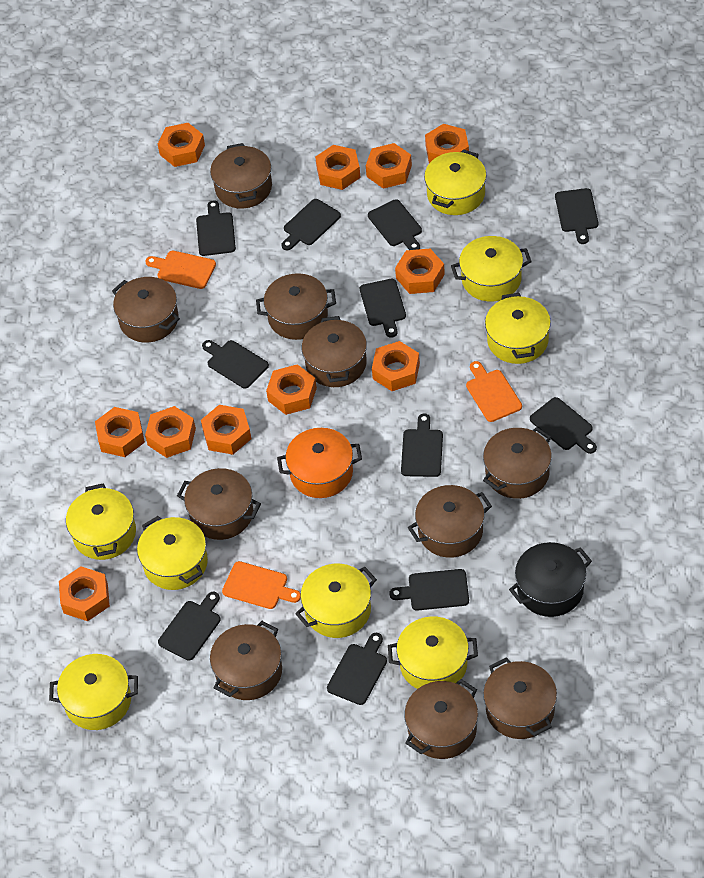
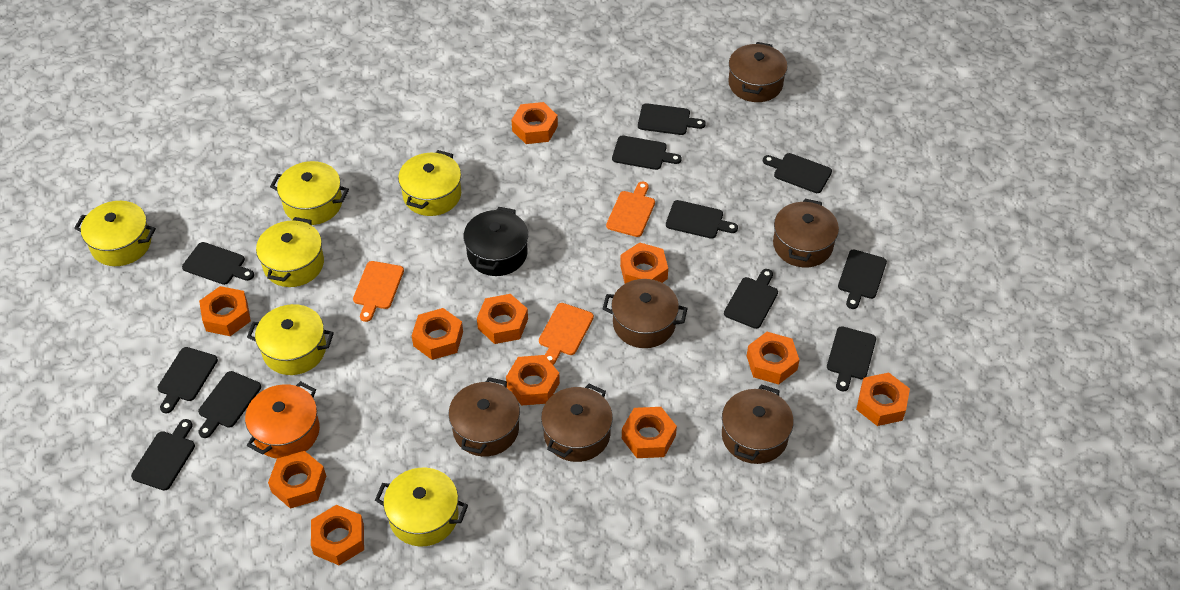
brown pot: [112,277,180,343] [177,468,261,540] [210,143,272,209] [210,621,282,700] [256,273,336,340] [302,316,367,387] [404,679,478,759] [408,485,492,558] [483,427,552,499] [483,657,557,739] = 10 -> [449,377,520,457] [541,384,613,462] [603,279,688,348] [722,384,794,464] [728,42,788,102] [773,199,839,267] = 6
yellow pot: [49,654,138,730] [66,483,136,560] [137,516,208,590] [295,564,377,638] [388,617,478,689] [424,149,486,215] [451,236,532,301] [485,293,551,364] = 8 -> [74,201,156,266] [247,304,334,375] [256,217,324,287] [270,161,349,225] [375,468,468,546] [398,150,461,216] = 6

